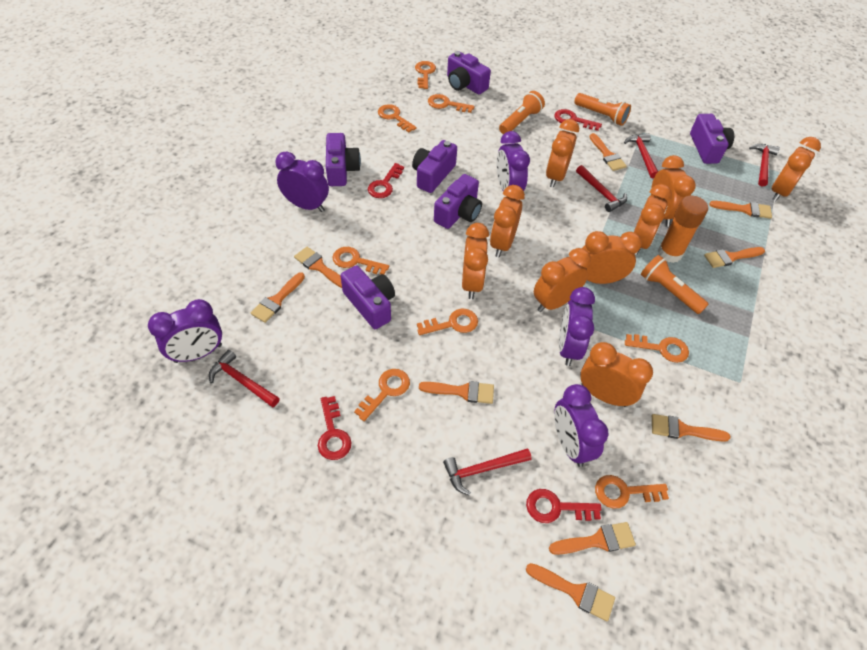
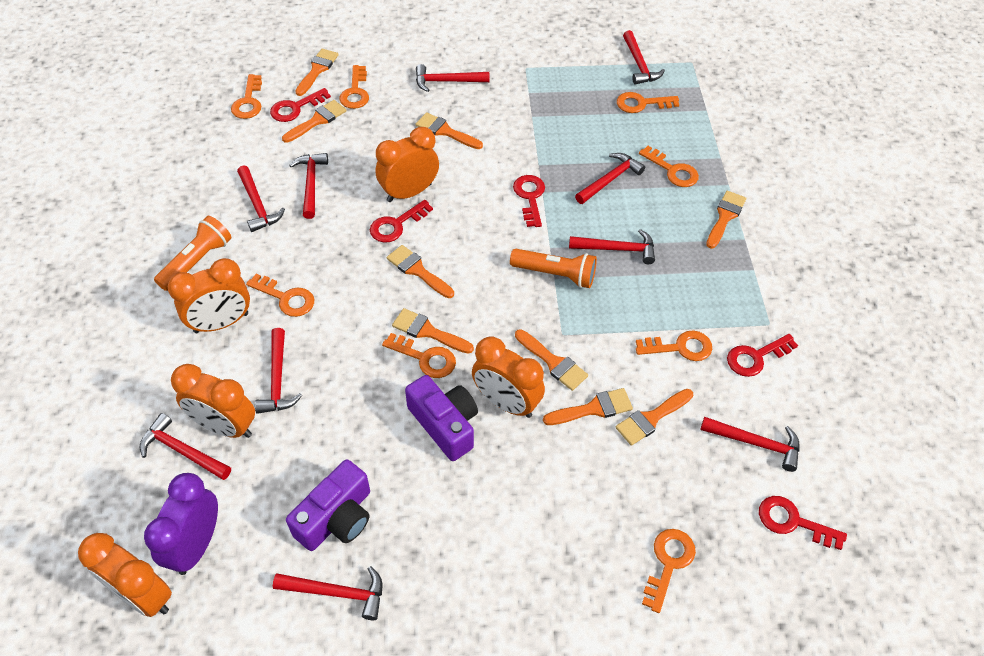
orange clock: [462,223,489,299] [490,185,525,257] [534,248,591,312] [546,119,579,188] [580,342,653,407] [583,231,642,284] [634,184,672,255] [651,155,696,227] [771,137,821,202] = 9 -> [78,533,172,617] [168,258,250,333] [171,364,255,438] [376,127,439,202] [472,336,545,418] = 5
orange flashlight: [499,91,545,134] [574,93,631,126] [641,255,709,314] = 3 -> [154,216,231,291] [510,249,597,288] = 2
orange glue stick: [658,196,708,263] = 1 -> none = 0
purple camera: [326,133,361,186] [341,265,395,329] [412,140,457,193] [434,174,482,229] [447,51,491,94] [690,114,734,164] = 6 -> [286,459,370,551] [405,375,478,461] = 2
purple clock: [148,299,222,363] [276,152,329,212] [497,131,530,192] [554,384,608,467] [559,287,595,366] = 5 -> [144,473,218,575] = 1
red hammer: [209,350,280,407] [443,448,532,496] [576,165,627,212] [624,134,658,178] [749,144,780,187] = 5 -> [140,413,231,480] [237,165,285,232] [255,328,302,414] [273,566,382,620] [289,153,328,219] [416,64,490,92] [569,229,655,264] [575,153,645,204] [623,30,665,84] [700,417,800,472] = 10
red key: [318,396,352,460] [368,163,404,198] [526,489,601,523] [554,109,602,131] = 4 -> [270,88,331,122] [370,200,433,242] [513,175,545,227] [727,334,798,377] [759,496,847,550] = 5

